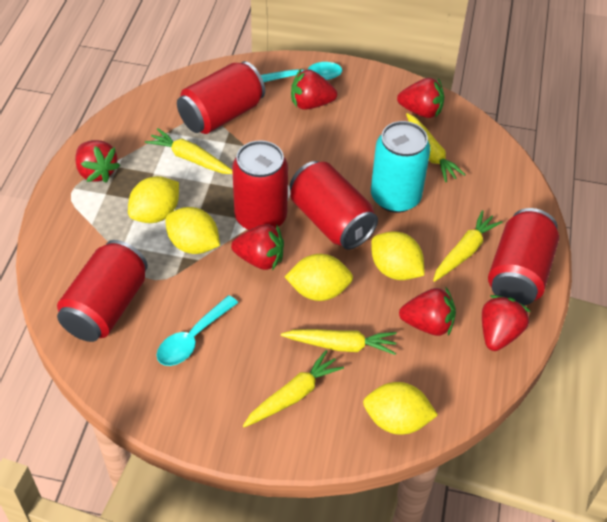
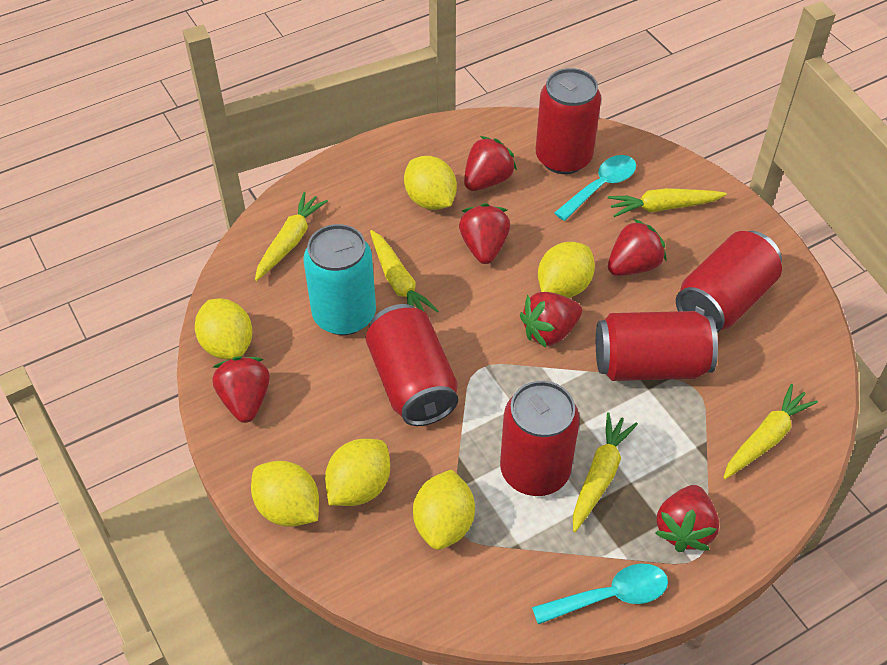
yellow lemon: [128,176,179,223] [165,207,220,254] [285,254,353,301] [363,382,438,435] [371,231,425,280] = 5 -> [195,298,253,360] [251,461,319,527] [325,439,390,506] [404,156,457,210] [413,469,475,550] [538,242,595,298] = 6

